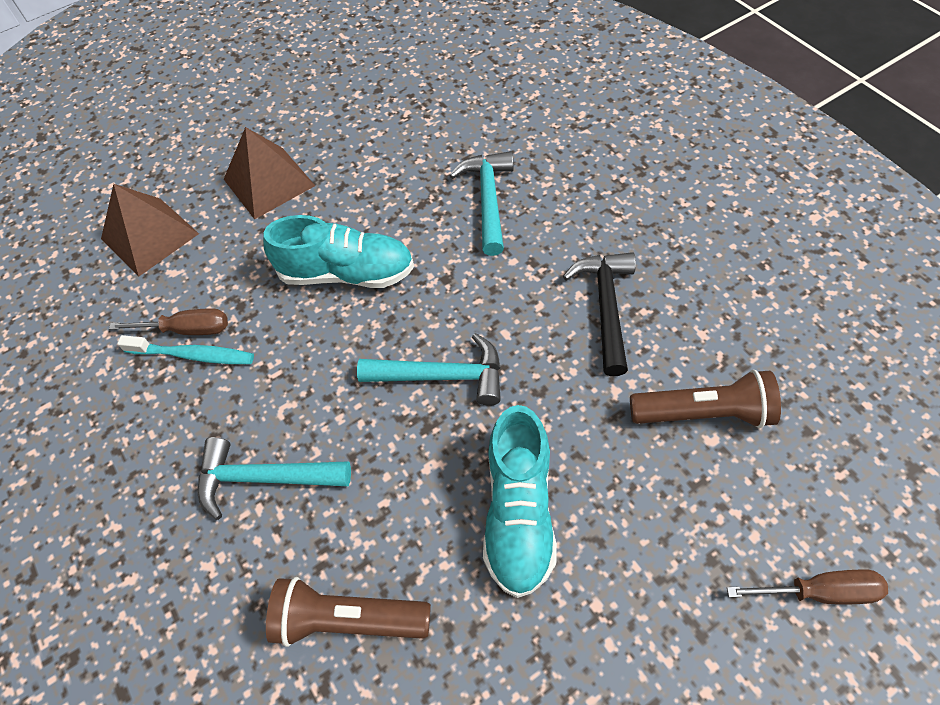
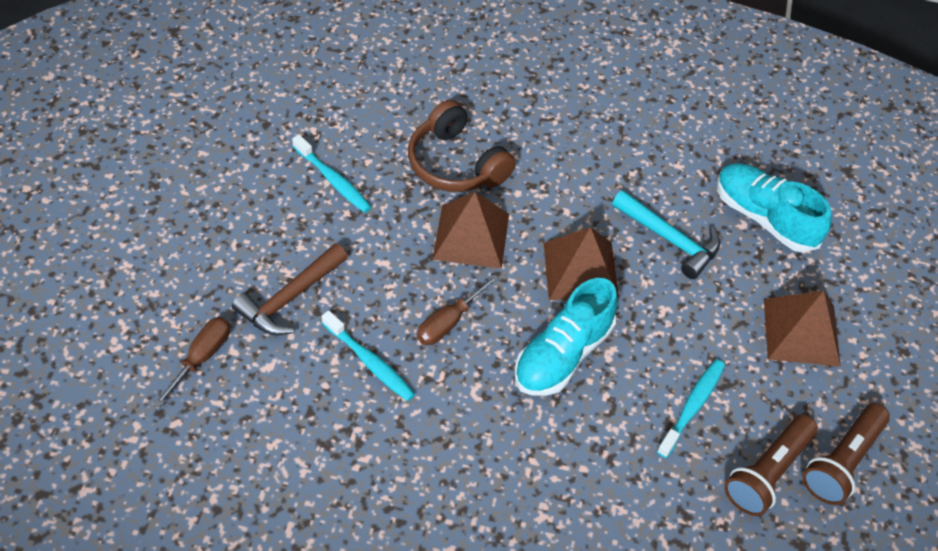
black hammer: [563,252,636,376] = 1 -> none = 0
brown hammer: none = 0 -> [232,243,348,335] = 1
brown headphones: none = 0 -> [408,100,516,192] = 1
brown pyramid: [101,184,199,277] [224,127,315,219] = 2 -> [432,192,509,269] [544,227,619,300] [764,291,841,367] = 3
turquoise hammer: [198,437,351,520] [357,333,501,406] [449,151,514,256] = 3 -> [612,190,720,279] = 1
turquoise toothbrush: [117,335,254,364] = 1 -> [292,134,372,213] [322,310,415,401] [657,359,725,458] = 3

